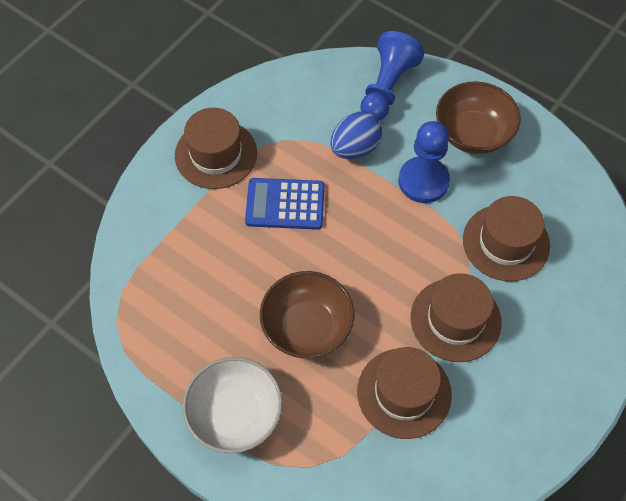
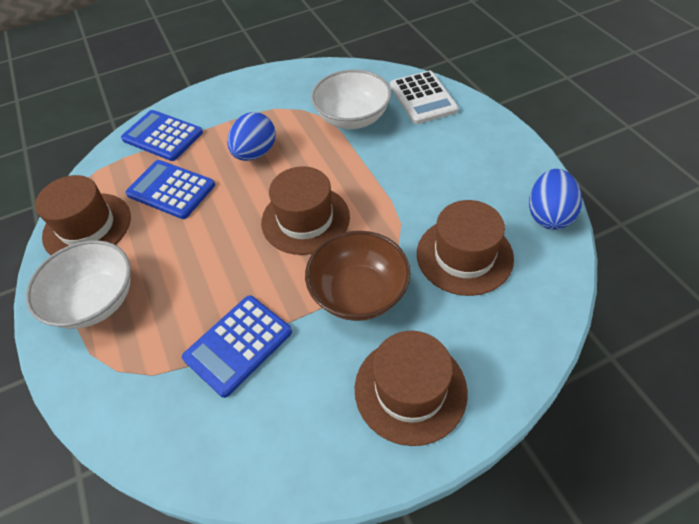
blue calculator: [245,178,325,230] = 1 -> [121,110,203,161] [125,160,215,219] [182,295,292,398] = 3
blue egg: [330,112,382,159] = 1 -> [227,112,276,161] [529,169,582,230] = 2
blue pawn: [361,31,425,121] [398,121,450,203] = 2 -> none = 0
brown bowl: [260,271,354,358] [436,81,521,154] = 2 -> [305,231,411,321] = 1
white bowl: [183,357,282,453] = 1 -> [26,240,131,329] [311,69,391,129] = 2
white calculator: none = 0 -> [390,71,459,124] = 1

